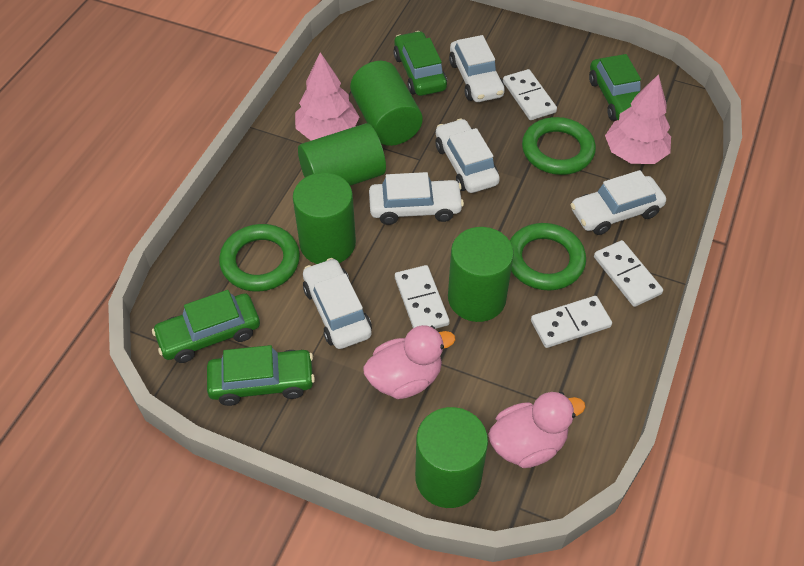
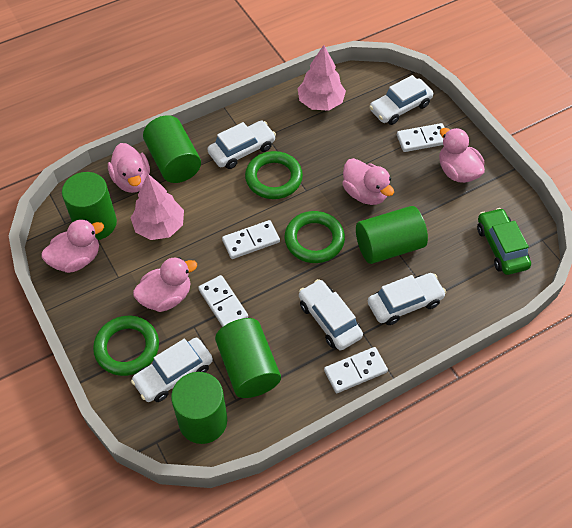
green car: [152,290,260,363] [207,345,315,406] [393,31,447,96] [589,54,641,121] = 4 -> [477,208,531,275] = 1
pink duck: [363,325,455,399] [488,392,586,468] = 2 -> [41,219,104,273] [108,143,150,193] [133,257,197,312] [342,158,394,205] [439,128,485,183] = 5

